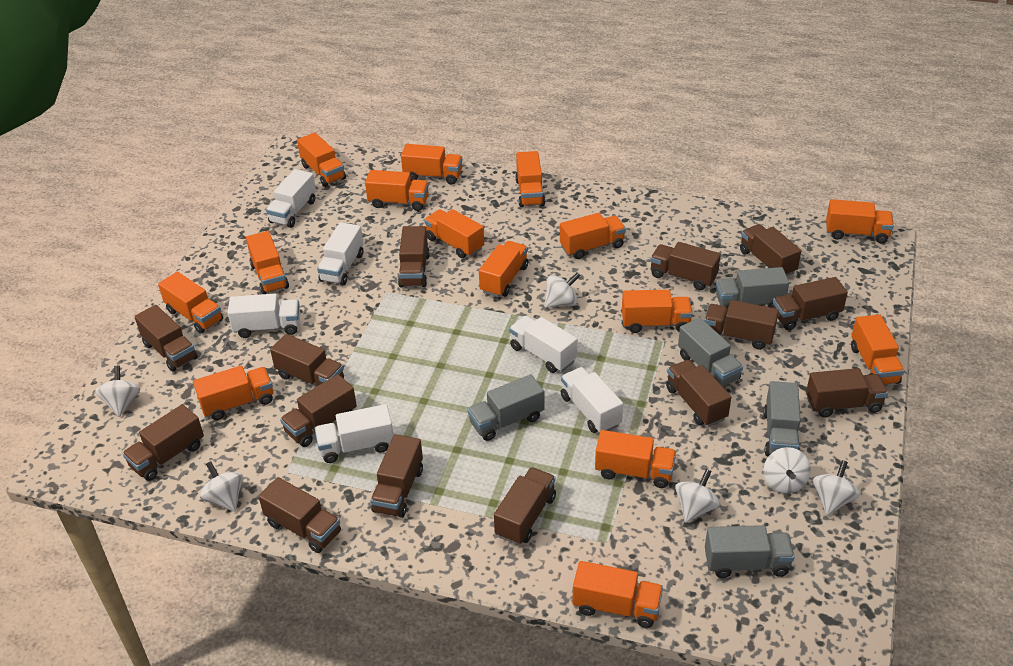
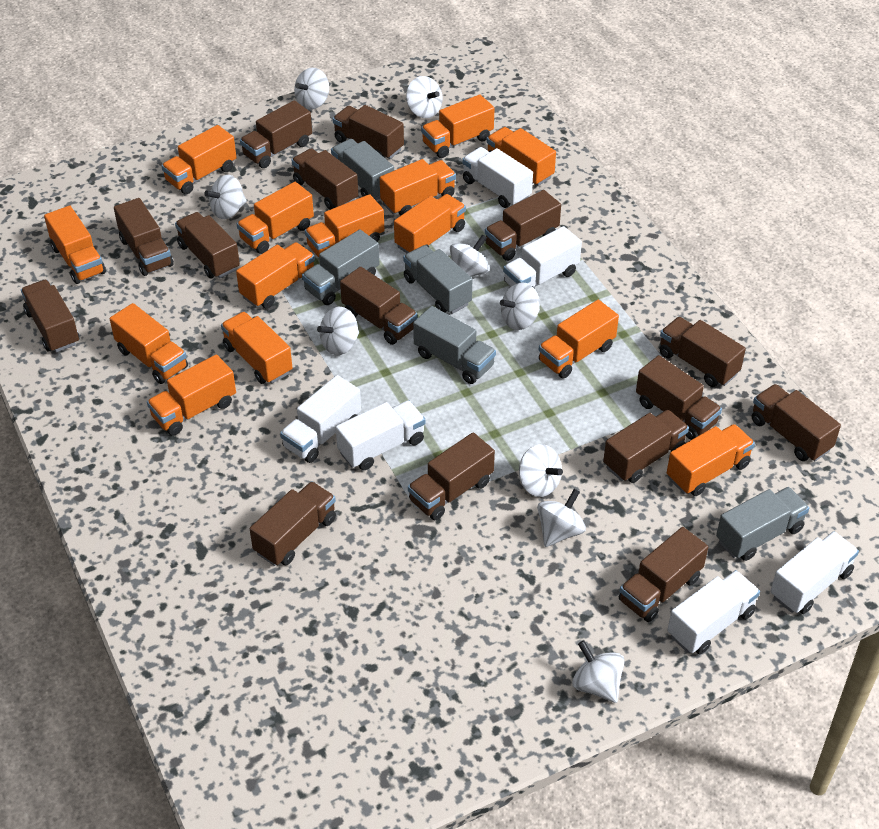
brown truck: [122,404,204,481] [134,305,198,372] [258,477,341,553] [270,334,344,386] [280,374,357,447] [370,434,423,518] [398,226,430,288] [494,467,556,545] [650,242,721,290] [666,360,731,427] [704,300,779,350] [740,224,801,276] [773,277,848,330] [806,368,888,418] = 14 -> [21,280,79,352] [114,198,174,276] [175,212,240,278] [240,101,312,168] [250,481,336,566] [292,148,358,210] [333,105,404,159] [340,267,418,345] [408,432,495,520] [485,190,561,261] [603,410,689,483] [619,527,708,622] [636,355,722,440] [660,317,746,387] [752,384,841,461] = 15
orange truck: [158,272,223,334] [193,365,273,420] [246,231,289,294] [297,133,346,187] [365,170,429,211] [401,144,462,184] [424,209,484,258] [479,241,528,297] [515,151,545,207] [560,213,626,259] [572,561,663,628] [595,430,676,488] [622,290,693,333] [826,199,894,243] [851,315,904,385] = 15 -> [44,206,106,284] [110,303,188,384] [147,354,236,436] [161,125,237,194] [221,312,292,384] [236,242,315,308] [237,182,314,254] [305,194,384,257] [380,159,456,216] [394,194,466,253] [421,94,495,158] [486,127,556,186] [539,300,619,378] [667,424,755,496] = 14
white spinning top: [95,366,140,417] [200,461,243,512] [544,273,580,308] [675,469,720,523] [763,447,811,494] [813,460,860,515] = 6 -> [204,175,247,219] [294,68,329,110] [317,307,359,355] [406,76,443,118] [450,234,489,277] [500,282,540,330] [519,444,563,497] [537,489,586,547] [572,640,625,703] = 9

